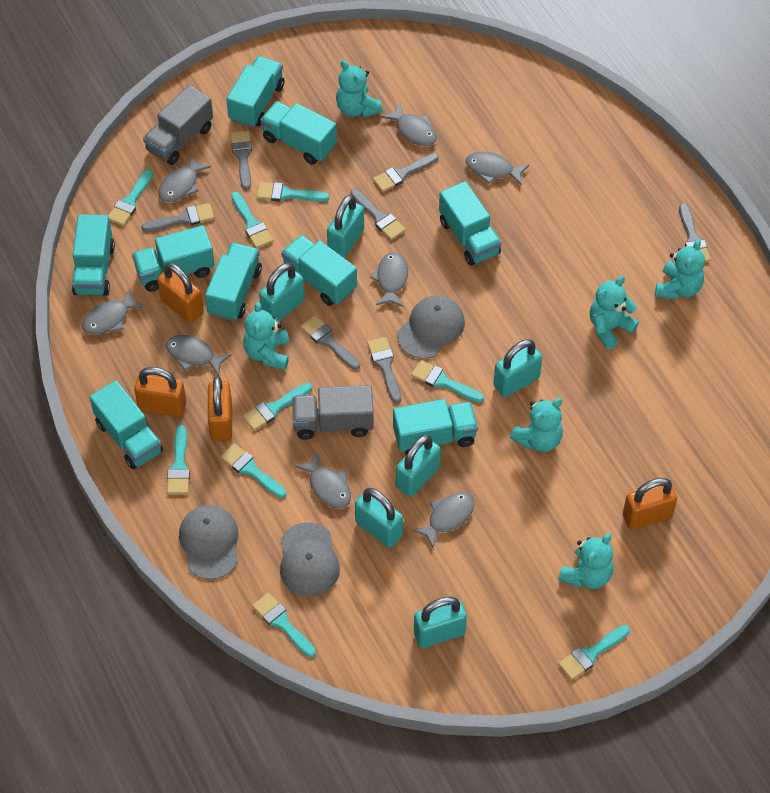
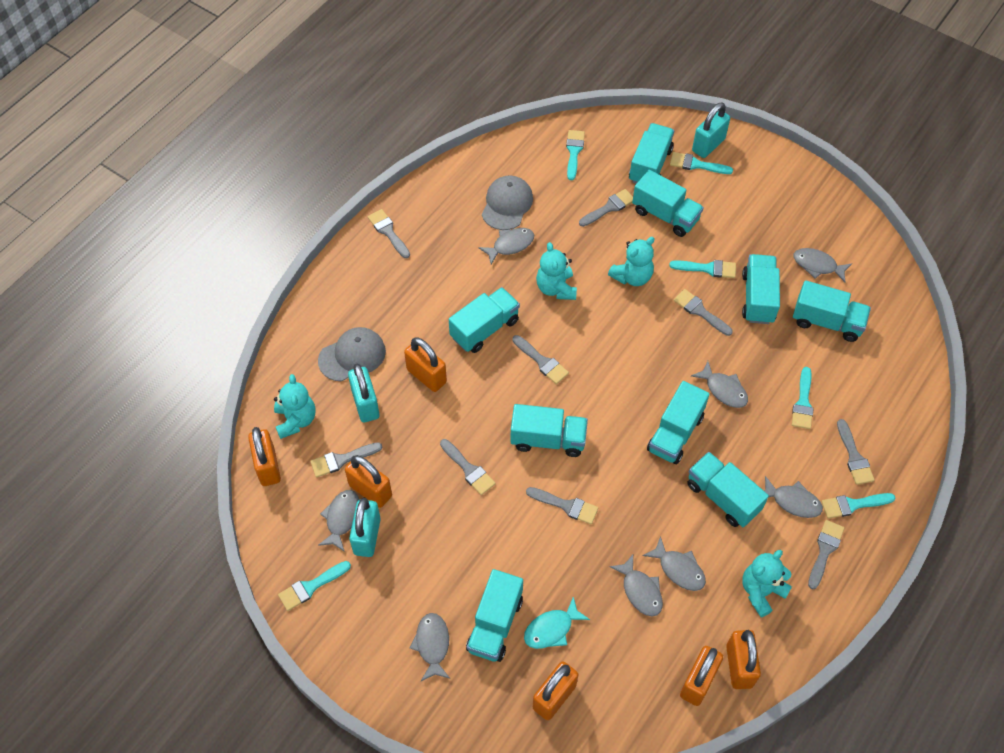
grey brush: [141,203,214,232] [231,131,252,190] [301,315,360,370] [351,189,406,240] [367,337,401,403] [373,153,439,192] [679,203,710,262] = 7 -> [310,442,382,477] [368,209,410,258] [440,439,496,495] [513,335,569,384] [526,487,598,524] [579,189,633,227] [674,289,733,336] [808,520,844,589] [837,419,875,485] = 9
grey cap: [179,505,238,580] [280,522,340,596] [397,295,465,359] = 3 -> [318,327,386,381] [482,175,533,230] = 2
grey truck: [143,85,213,165] [292,385,374,440] = 2 -> none = 0
orange padlock: [134,367,186,417] [157,263,204,323] [208,376,232,441] [623,478,677,530] = 4 -> [248,427,281,486] [345,455,392,508] [404,337,447,392] [533,662,578,720] [680,646,723,706] [726,630,761,689] = 6
turquoise brush: [108,169,153,226] [167,425,190,494] [221,444,286,498] [231,192,273,248] [242,383,312,431] [252,593,316,657] [257,182,330,202] [411,360,484,403] [558,625,630,680] = 9 -> [278,561,351,611] [566,130,585,180] [669,260,736,278] [670,152,733,174] [792,367,814,429] [821,493,895,519] = 6
turquoise fish: none = 0 -> [524,597,590,649] = 1
turquoise padlock: [259,263,305,321] [327,195,364,258] [355,488,403,548] [396,435,441,497] [414,597,467,648] [494,339,542,397] = 6 -> [348,364,380,423] [349,498,381,557] [692,102,730,158] = 3
turquoise teddy bear: [243,302,289,370] [336,60,383,118] [510,398,563,452] [558,533,613,589] [590,276,639,349] [655,239,705,300] = 6 -> [274,374,315,439] [536,242,577,300] [608,237,655,286] [742,550,792,617] = 4

